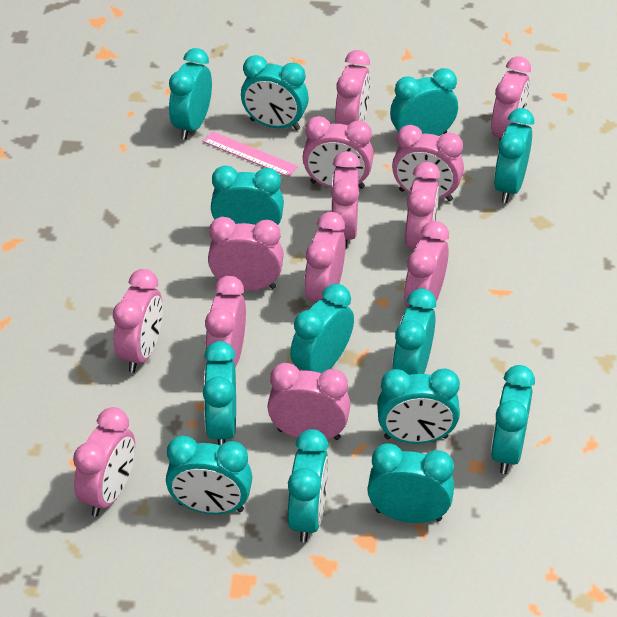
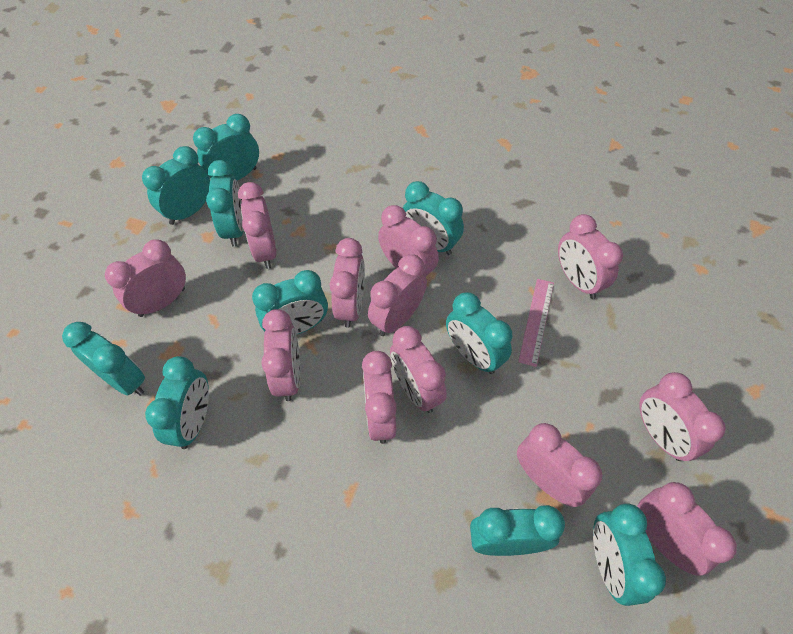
pink clock: [73,407,135,517] [113,269,163,373] [205,276,246,368] [208,217,284,291] [267,363,351,440] [303,116,374,189] [304,212,346,302] [331,151,360,250] [335,50,370,125] [392,125,464,202] [404,221,449,309] [405,162,440,250] [491,56,531,142] = 13 -> [105,239,186,317] [238,182,277,269] [261,309,300,401] [330,238,365,328] [362,351,397,444] [368,254,427,336] [378,205,439,277] [390,326,447,413] [517,423,603,507] [558,214,623,299] [637,482,737,576] [639,372,726,461] = 12
turquoise clock: [166,436,252,514] [169,48,212,140] [203,341,236,446] [211,165,284,225] [241,55,309,130] [288,429,329,542] [290,284,354,373] [367,443,454,523] [377,369,460,444] [390,68,458,136] [392,288,436,375] [491,365,535,474] [494,108,534,203] = 13 -> [62,322,145,396] [142,146,210,225] [145,356,209,449] [193,114,259,180] [206,160,244,246] [252,270,328,334] [403,181,464,255] [446,292,512,374] [470,505,565,556] [593,504,666,606] = 10

